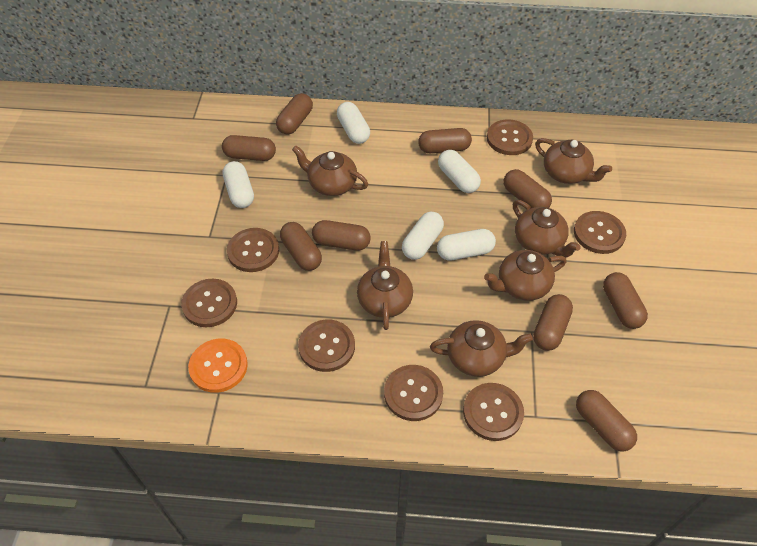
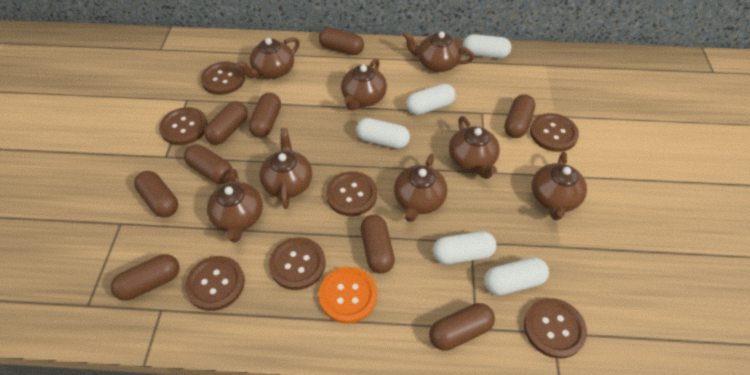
brown teapot: [292,146,368,196] [357,241,413,330] [430,320,533,377] [484,250,567,301] [513,200,581,258] [535,138,612,184] = 6 -> [207,169,263,243] [236,37,300,79] [259,128,312,209] [341,59,387,111] [394,154,447,222] [403,31,474,72] [449,116,500,179] [532,152,587,221] = 8

